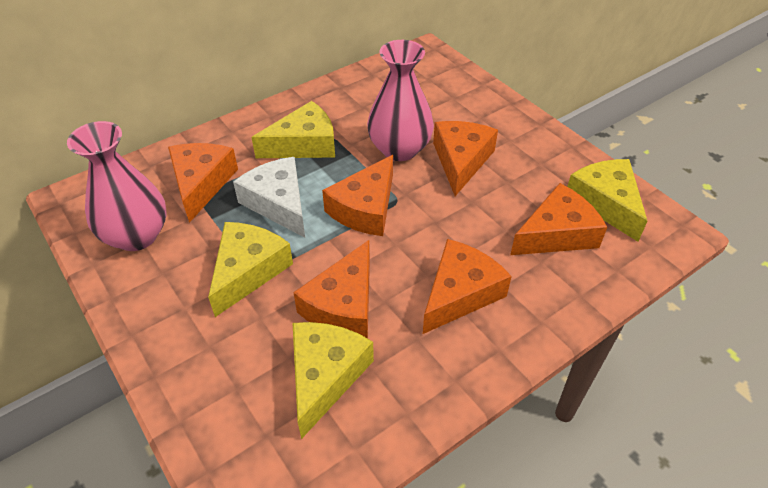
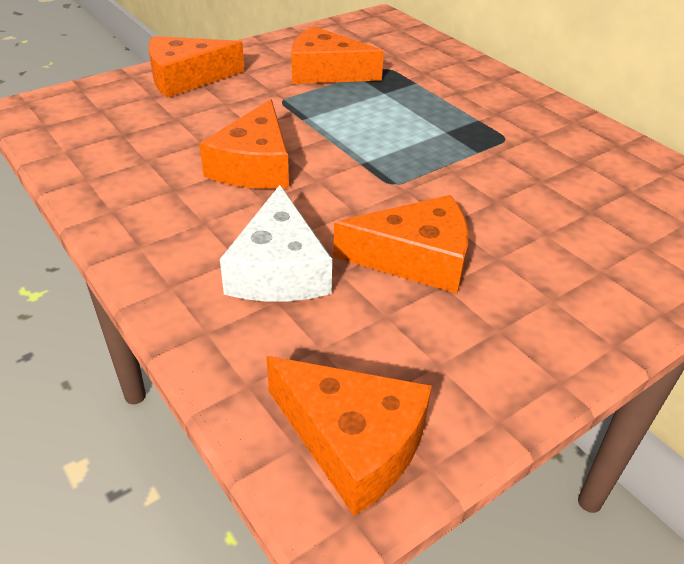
orange cheese: [168,143,238,223] [293,240,370,339] [322,155,393,236] [423,239,512,334] [433,121,498,196] [510,183,607,255] = 6 -> [149,36,244,98] [199,99,289,189] [266,356,432,516] [291,26,384,84] [333,195,469,294] = 5
pink vase: [67,121,167,251] [367,40,434,161] = 2 -> none = 0
yellow cheese: [208,222,293,317] [251,101,335,158] [292,322,374,439] [567,159,647,242] = 4 -> none = 0

